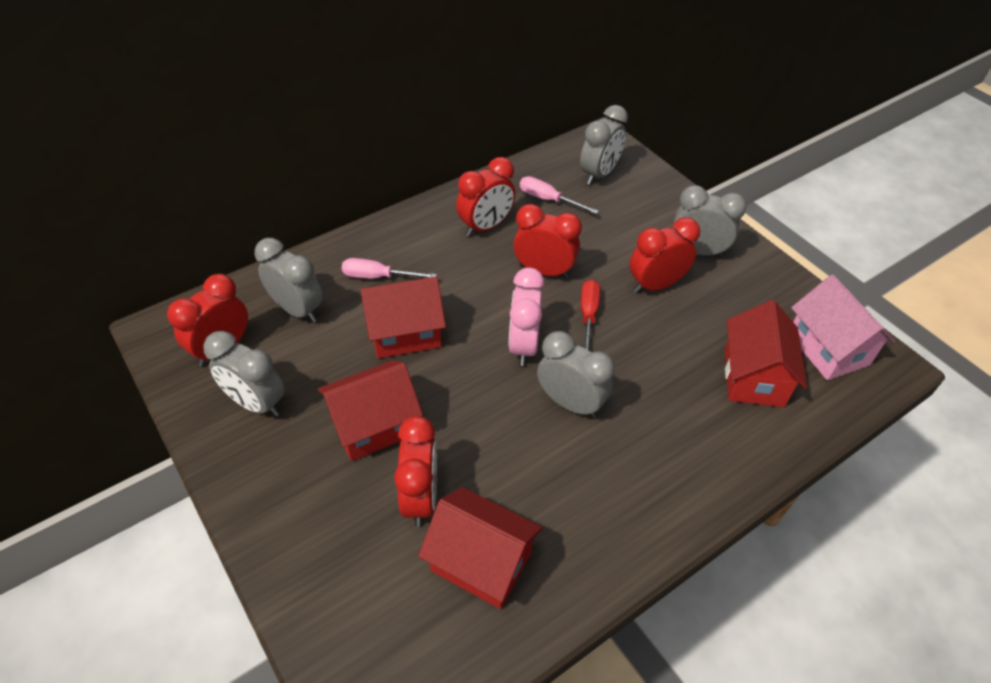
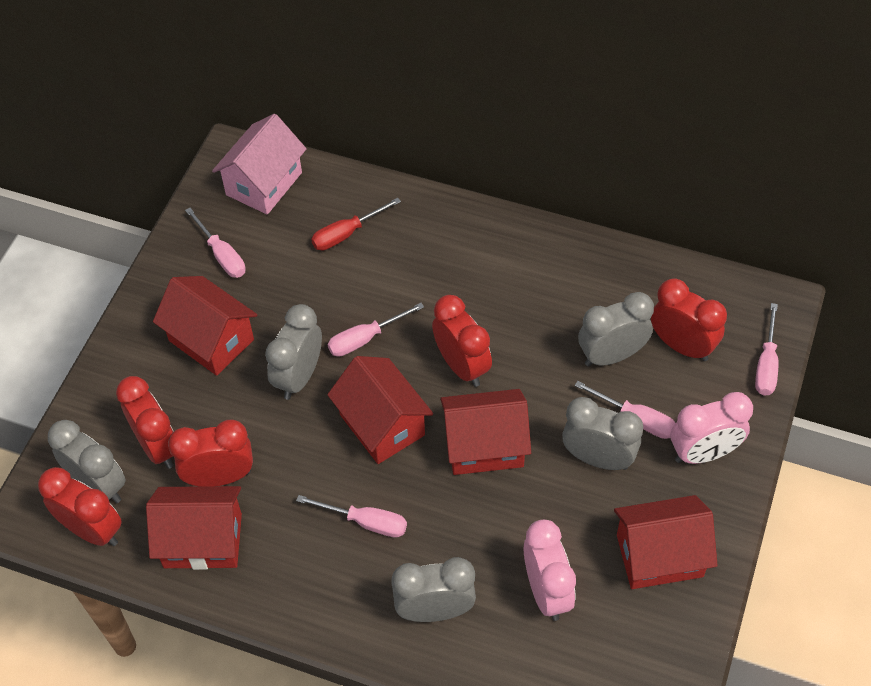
pink clock: [508,268,545,366] = 1 -> [524,520,576,621] [671,392,753,464] = 2
pink screwdriver: [342,258,437,279] [520,176,599,214] = 2 -> [185,208,246,278] [296,495,407,538] [328,303,424,357] [574,381,676,439] [755,303,778,396] = 5
red house: [318,360,423,461] [360,277,446,359] [418,487,543,609] [725,300,807,407] = 4 -> [146,486,242,570] [153,276,257,376] [327,356,433,464] [440,389,531,475] [614,495,718,589] = 5

